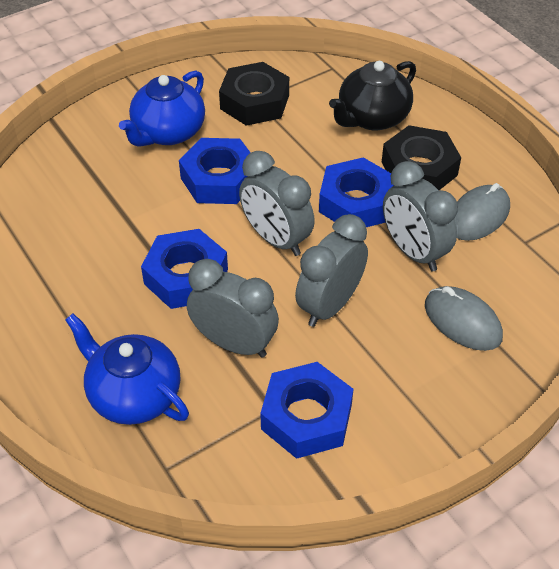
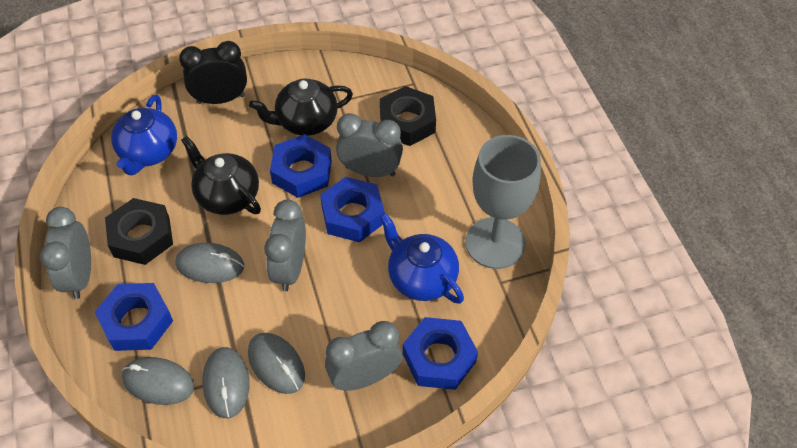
black clock: none = 0 -> [179,41,247,104] = 1
black teapot: [329,61,416,131] = 1 -> [181,136,261,215] [249,78,353,136] = 2
grey goblet: none = 0 -> [465,135,541,269] = 1
grey mouse: [425,286,503,351] [455,183,510,241] = 2 -> [122,357,195,405] [176,243,244,283] [202,347,250,418] [248,333,305,394] = 4

